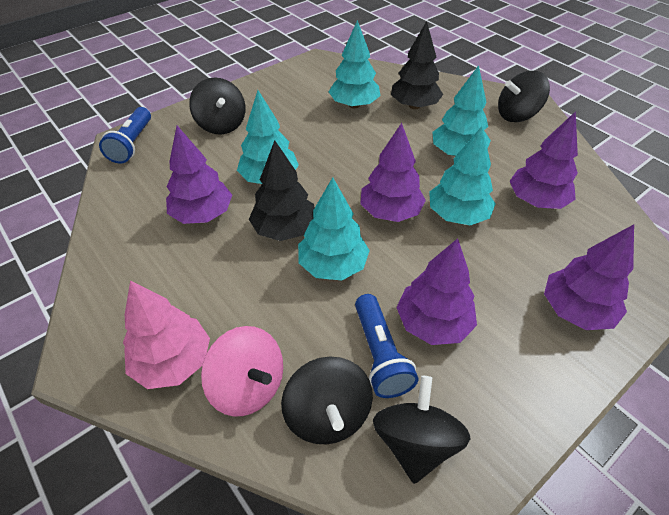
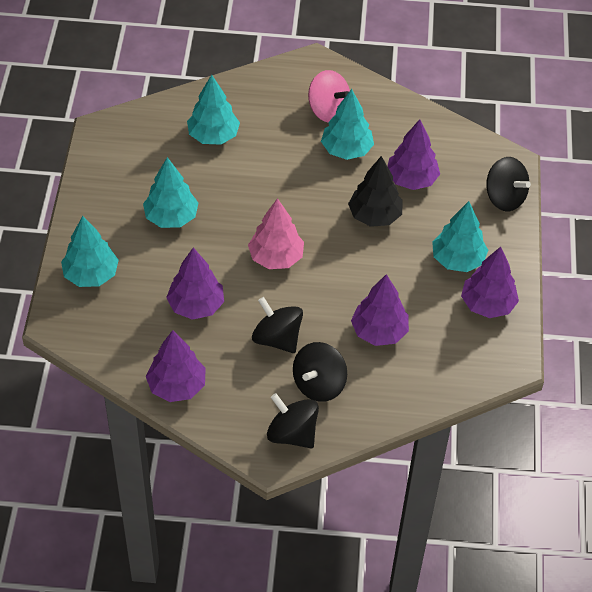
black tree: [249,140,315,241] [391,21,443,109] = 2 -> [348,156,403,227] = 1
blue flashlight: [99,107,151,164] [355,294,418,398] = 2 -> none = 0

